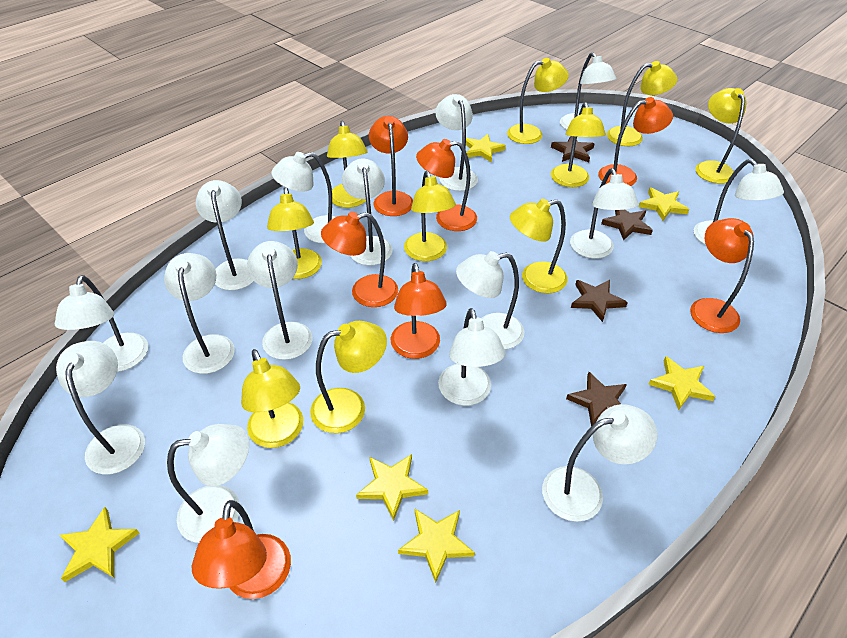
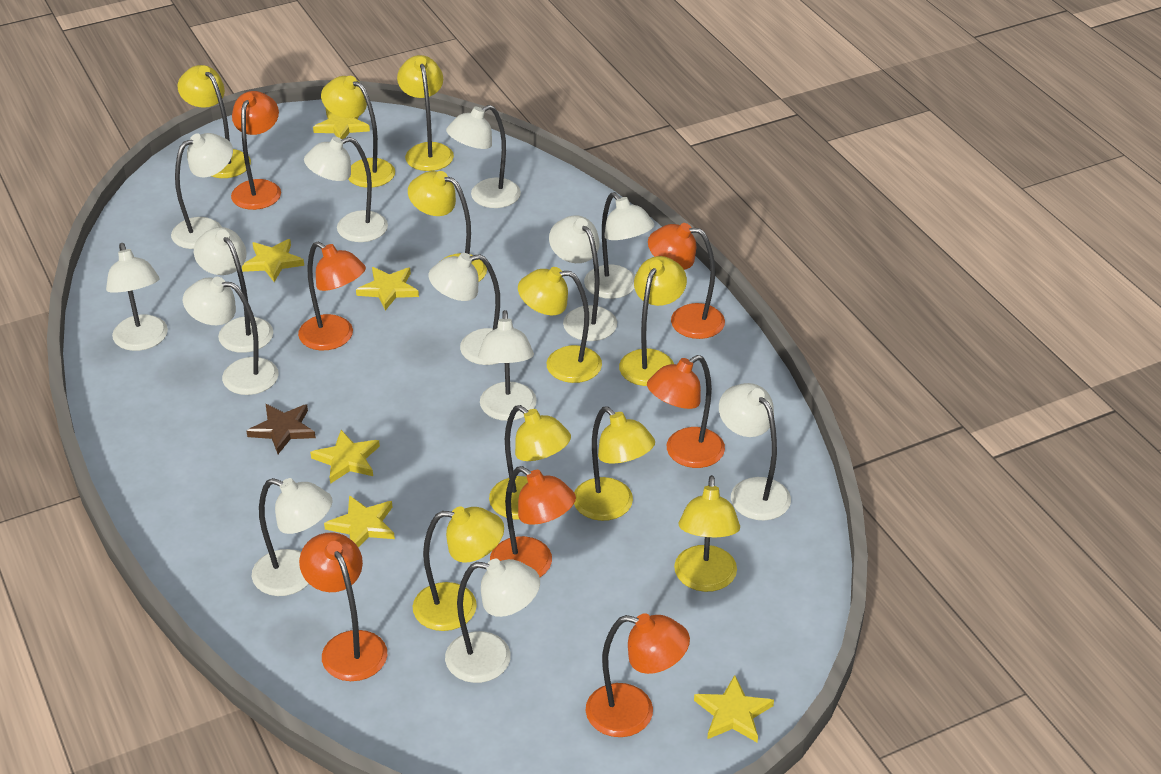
brown star: [551,136,594,162] [566,372,627,427] [571,280,628,322] [601,210,653,241] = 4 -> [246,404,316,454] = 1
white lamp: [55,275,148,372] [56,341,145,474] [164,253,235,374] [167,424,249,543] [196,180,254,290] [247,241,313,360] [271,152,335,243] [342,159,393,265] [435,94,478,191] [438,308,506,406] [456,251,524,349] [542,404,658,522] [560,52,616,130] [570,168,639,259] [694,159,784,245] = 15 -> [106,243,168,351] [171,133,233,249] [183,277,279,395] [194,227,273,353] [251,478,333,596] [304,137,388,242] [428,253,500,365] [445,559,540,683] [446,105,521,208] [478,310,537,421] [549,215,617,341] [584,192,654,299] [719,383,791,520] = 13

